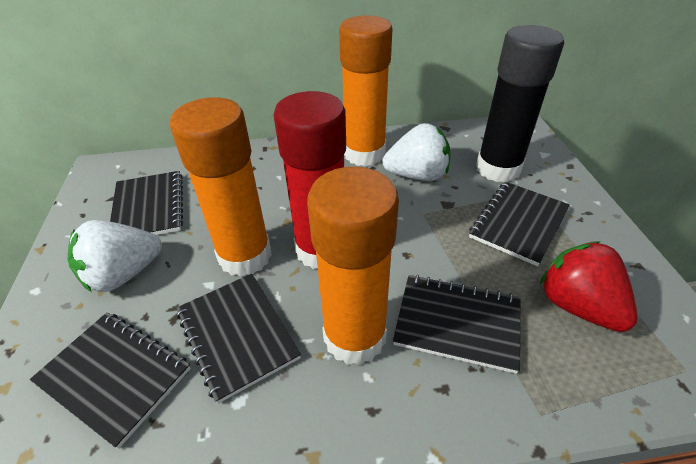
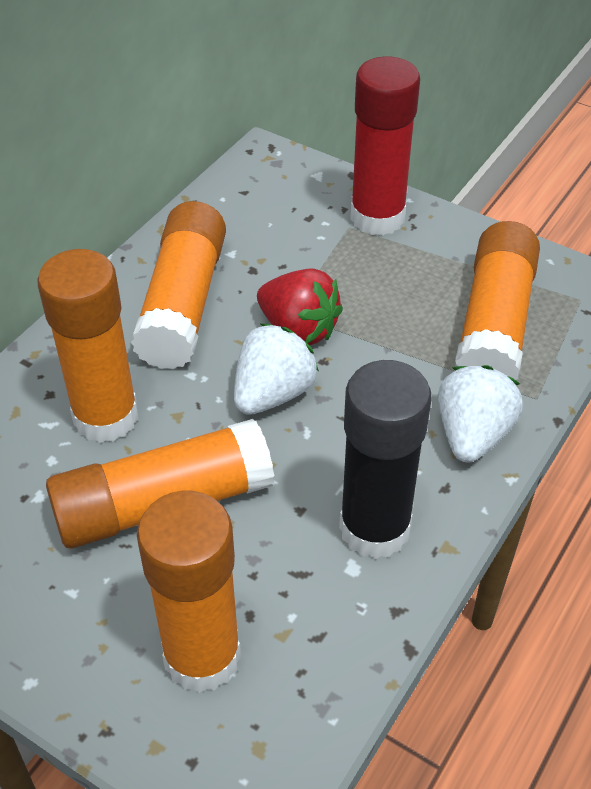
black notebook: [30,312,191,449] [110,171,183,235] [176,274,301,404] [393,275,520,374] [469,182,570,266] = 5 -> none = 0
orange glue stick: [170,97,272,277] [307,167,399,365] [339,15,393,167] = 3 -> [37,249,138,443] [46,419,274,549] [131,201,226,369] [137,490,241,693] [455,221,540,380] = 5

